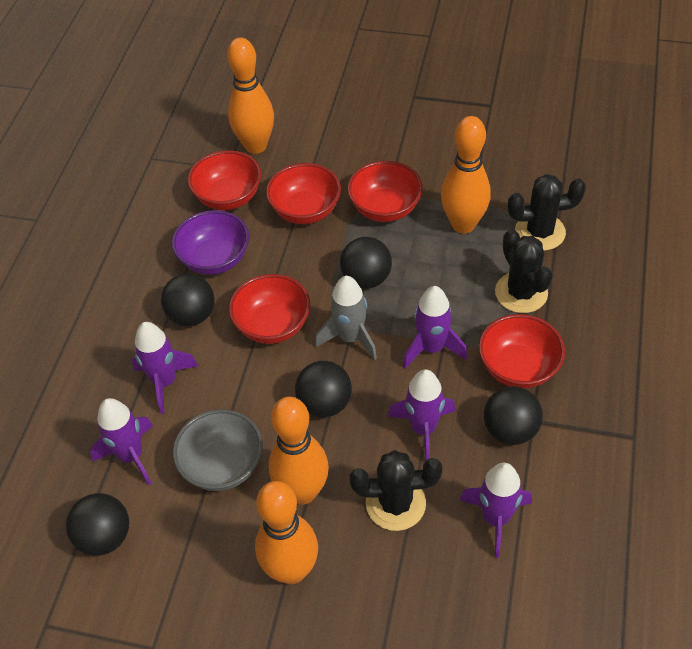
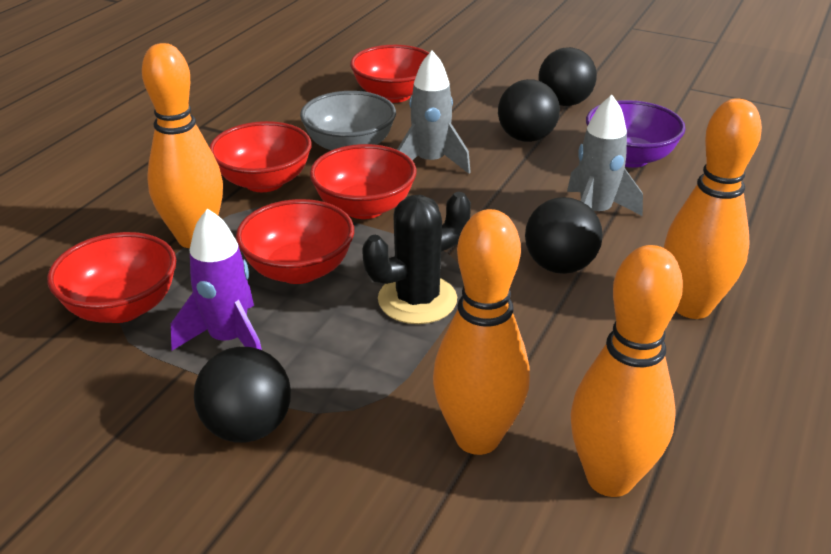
black ball: [66,493,129,556] [161,274,215,326] [295,361,352,417] [340,237,392,289] [484,386,543,445] = 5 -> [194,347,291,443] [498,79,560,142] [525,197,603,274] [538,47,597,106] = 4
black cactus: [350,450,442,531] [495,229,553,313] [508,174,586,251] = 3 -> [362,192,471,324] = 1
grey rocket: [315,276,377,360] = 1 -> [397,51,471,174] [567,95,643,216] = 2
purple rocket: [90,398,153,485] [132,322,198,414] [388,369,455,460] [403,286,468,369] [459,463,532,558] = 5 -> [171,208,262,350] = 1

